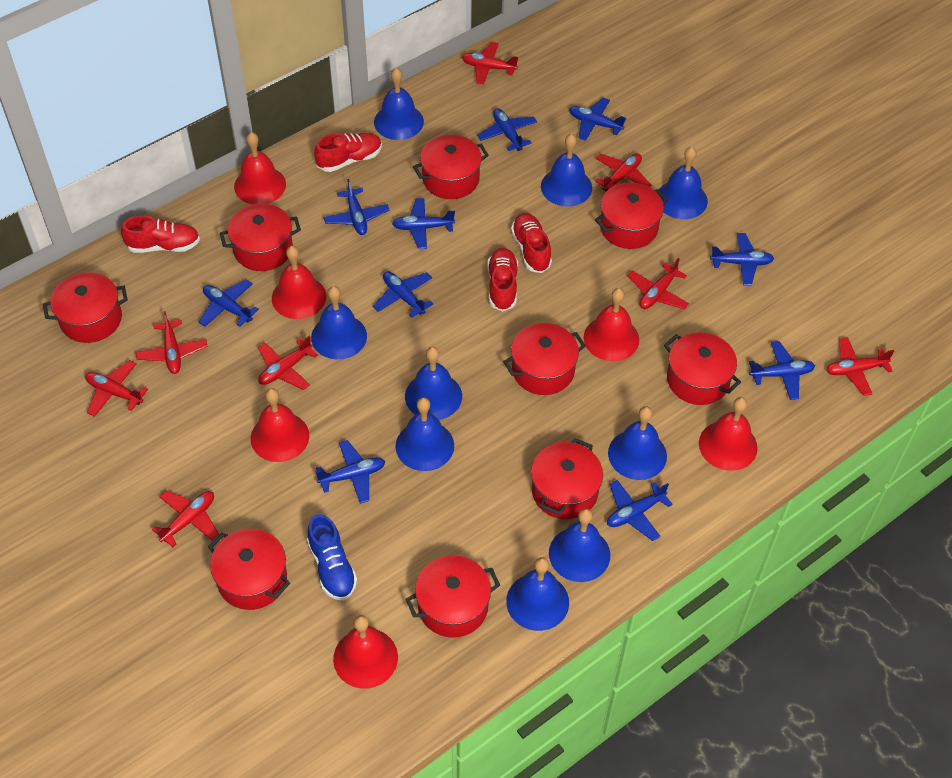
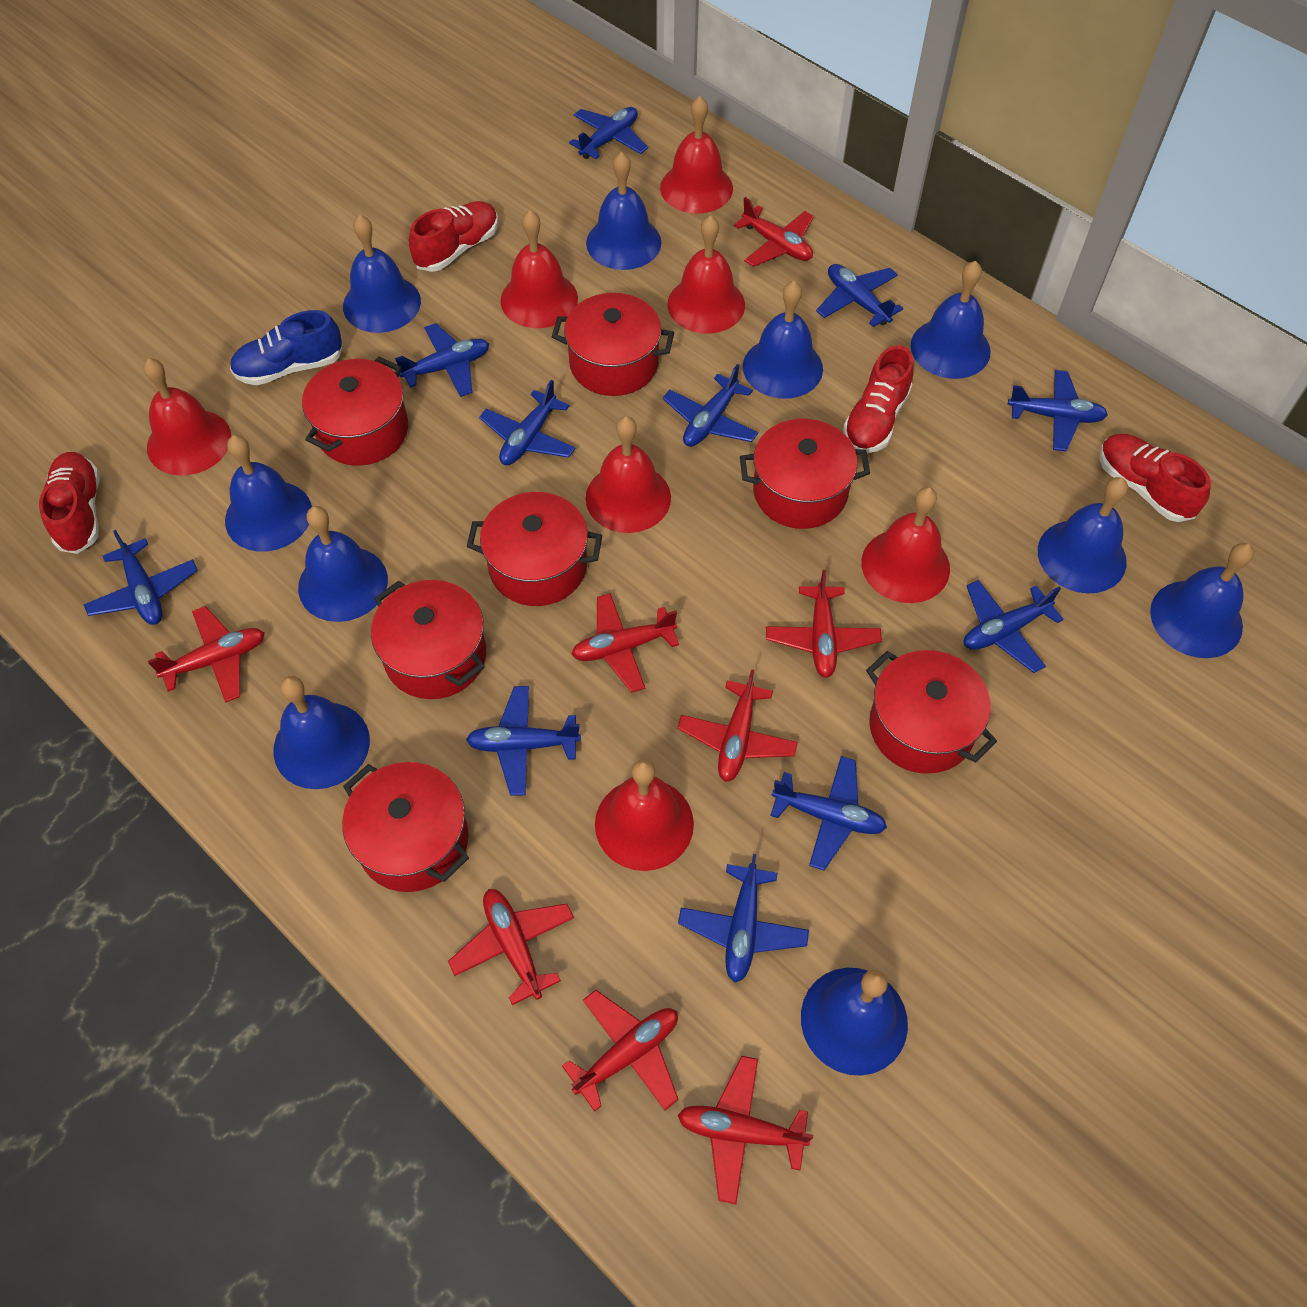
blue bell: [311,286,367,359] [374,68,424,140] [395,397,454,471] [405,347,462,420] [506,557,569,631] [541,134,592,207] [549,508,610,582] [608,406,667,480] [659,147,708,219] = 9 -> [225,435,312,552] [273,676,370,789] [298,506,388,622] [343,215,421,333] [586,152,661,270] [743,281,823,399] [801,968,908,1076] [911,261,991,379] [1038,477,1128,593] [1150,543,1254,658] = 10
blue plane: [199,279,259,327] [316,440,385,504] [324,179,390,235] [373,271,433,318] [392,198,455,249] [477,109,537,151] [569,98,626,141] [607,480,673,541] [710,233,774,286] [749,341,815,400] = 10 -> [84,530,198,625] [395,323,489,397] [466,686,581,796] [479,379,575,465] [569,107,648,159] [663,364,758,447] [678,854,809,983] [770,756,887,870] [816,264,903,327] [963,580,1064,673] [1008,370,1108,451] = 11
red bell: [234,132,286,205] [251,388,309,462] [272,246,326,319] [333,615,398,688] [584,288,639,361] [699,397,758,471] = 6 -> [143,358,231,475] [500,210,578,328] [585,416,671,533] [595,759,694,871] [660,96,733,214] [668,215,745,334] [862,487,950,603] = 7
red pot: [43,272,128,343] [208,529,290,610] [220,204,301,271] [406,555,500,638] [413,135,489,199] [503,323,586,395] [531,438,603,519] [595,182,668,249] [664,332,741,405] = 9 -> [302,357,408,466] [342,762,469,892] [371,580,486,699] [467,492,602,606] [552,293,674,396] [740,419,870,529] [866,650,997,774] = 7

